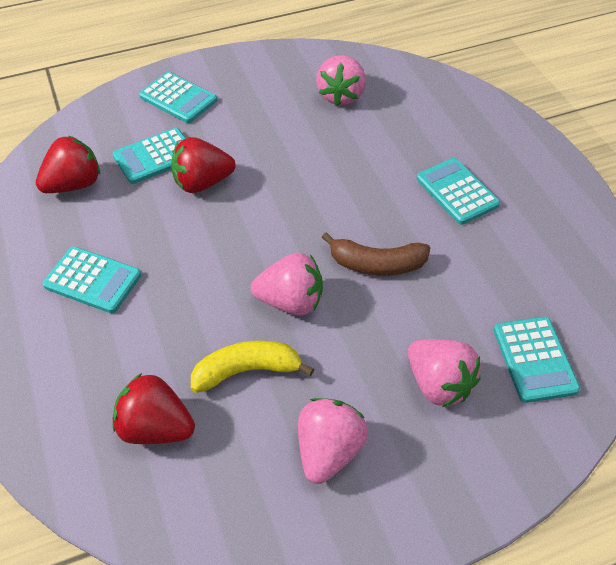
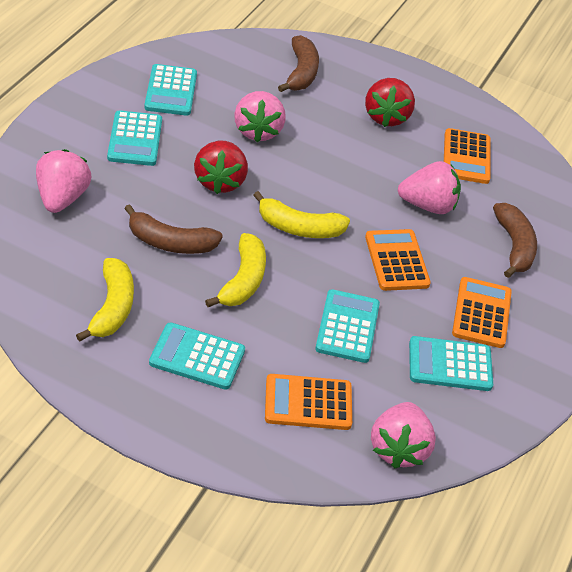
brown banana: [322,232,430,275] = 1 -> [124,204,223,254] [278,35,319,92] [493,203,537,278] = 3
orange calculator: none = 0 -> [265,374,352,430] [365,229,431,291] [444,128,491,184] [452,277,512,348] = 4
red strawberry: [36,136,100,193] [112,373,195,444] [171,137,236,193] = 3 -> [194,141,248,194] [365,78,415,127] = 2
yellow banana: [191,340,314,393] = 1 -> [76,258,134,342] [205,233,266,307] [253,191,350,238] = 3

